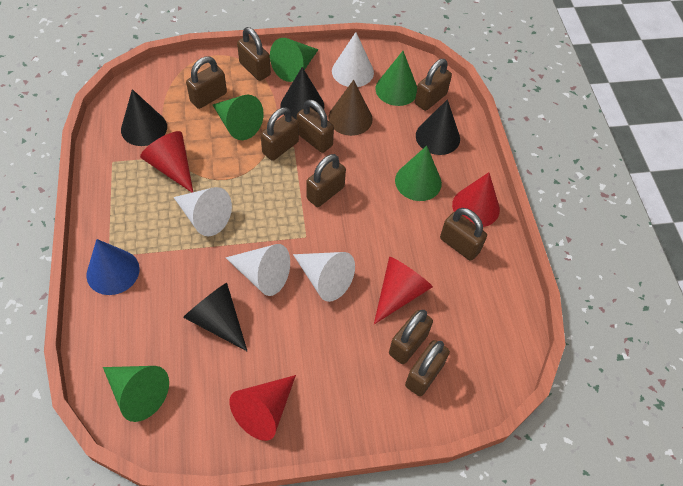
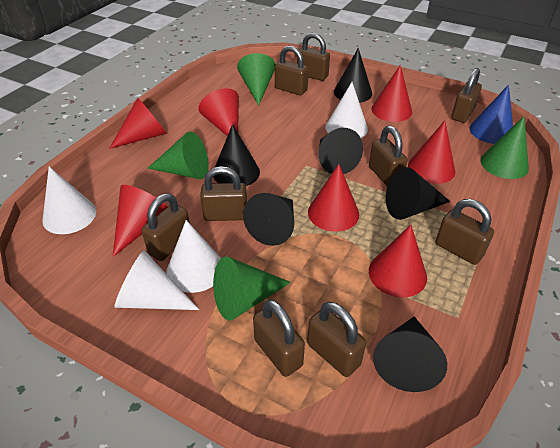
black cone: [121,89,167,146] [183,283,247,351] [281,67,324,120] [416,99,460,155] = 4 -> [213,124,260,186] [243,193,294,246] [318,128,363,174] [334,48,372,103] [373,317,447,392] [386,167,451,220] = 6
brown cone: [328,80,373,136] = 1 -> none = 0
green cone: [103,366,169,422] [213,95,264,140] [270,38,319,82] [376,51,417,106] [395,146,442,201] = 5 -> [148,131,209,179] [213,256,291,321] [237,53,275,106] [480,116,529,179] = 4
red cone: [140,131,193,193] [229,375,296,441] [374,257,433,324] [452,172,500,227] = 4 -> [109,97,167,149] [113,185,167,257] [199,88,239,136] [308,164,359,232] [369,225,427,298] [372,65,412,122] [408,121,456,184] = 7

